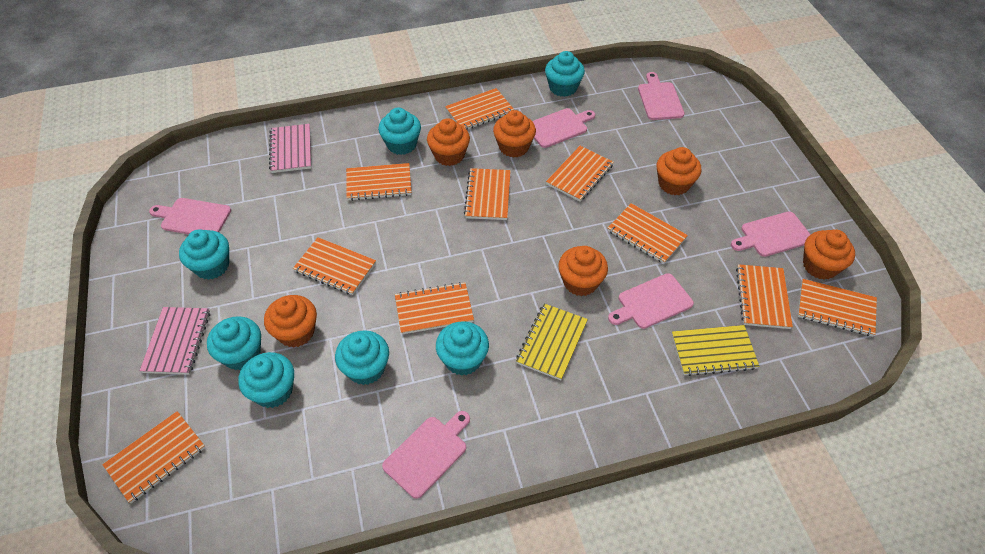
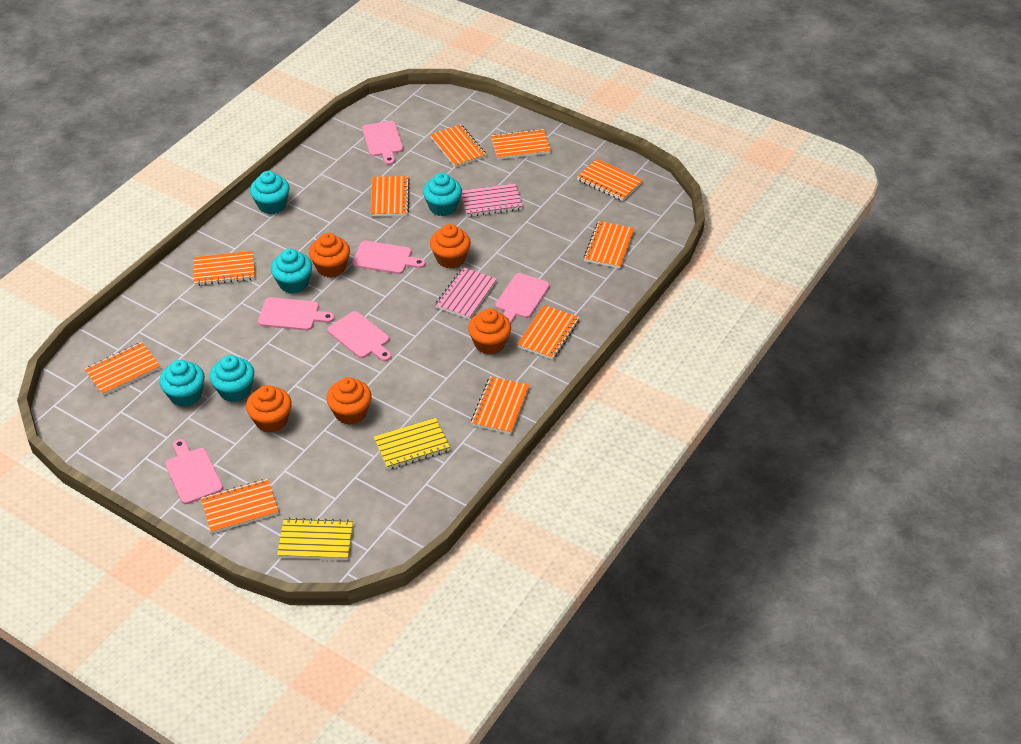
orange cupcake: [264,295,317,348] [427,118,470,166] [493,110,536,158] [558,246,608,296] [657,147,701,195] [803,229,855,280] = 6 -> [246,385,292,433] [309,233,350,278] [326,377,372,425] [430,224,471,269] [468,308,511,355] = 5
turquoise cupcake: [179,229,229,280] [207,316,261,370] [238,352,294,408] [335,330,389,385] [378,108,421,155] [436,321,489,376] [545,51,585,97] = 7 -> [159,360,205,407] [210,355,254,402] [250,171,289,214] [271,249,312,294] [423,173,462,216] = 5

